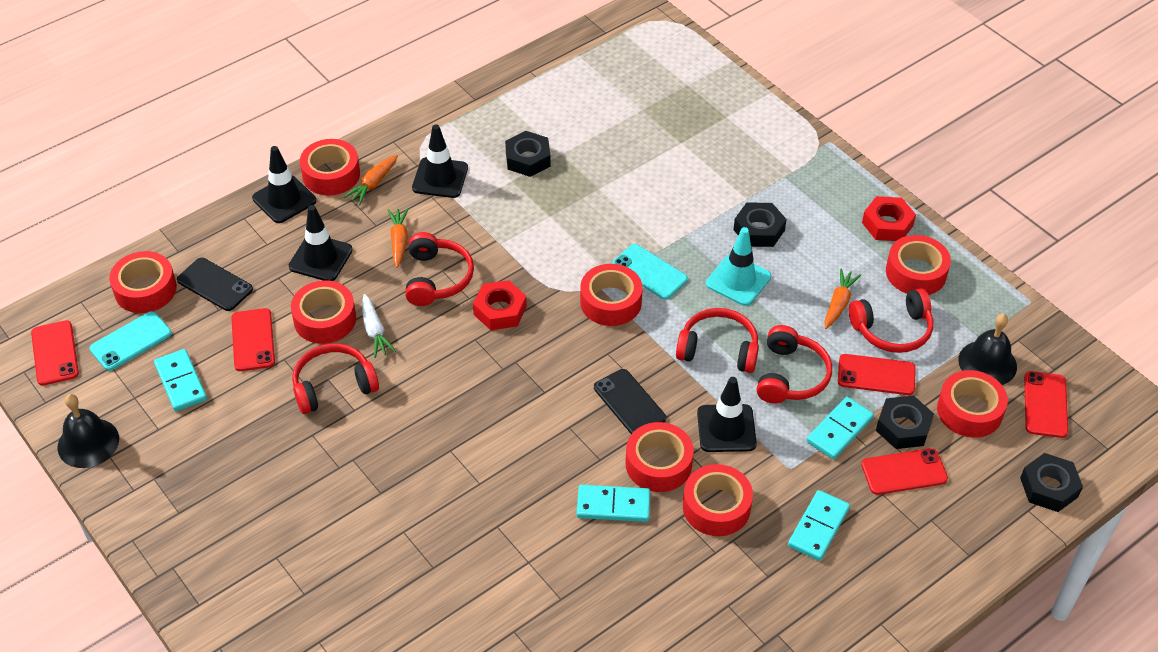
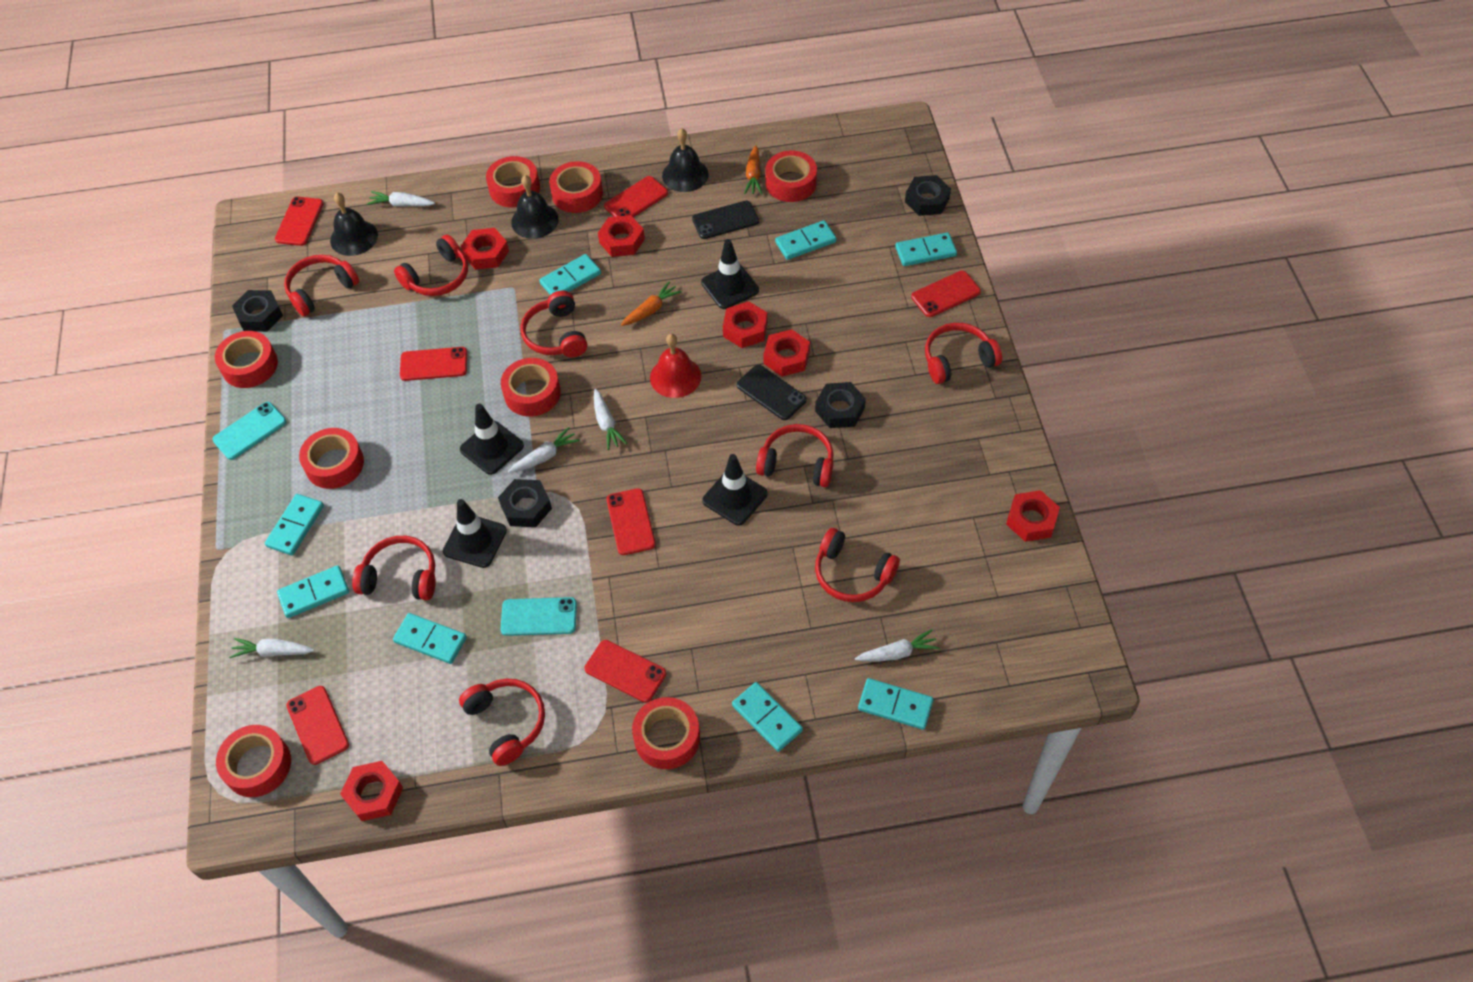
black bell: [57,394,119,468] [958,314,1017,385] = 2 -> [330,193,378,256] [511,175,559,239] [662,128,709,192] = 3
orange carrot: [344,155,398,205] [388,208,408,268] [825,268,861,329] = 3 -> [621,281,682,326] [744,145,762,194] = 2
red bell: none = 0 -> [650,334,701,398] = 1
red headphones: [292,343,379,414] [405,232,474,306] [676,308,759,373] [757,325,832,404] [849,288,933,353] = 5 -> [284,255,359,316] [352,536,436,600] [394,235,468,296] [459,679,545,766] [521,290,587,357] [756,424,833,487] [815,528,900,602] [925,323,1002,384] = 8
red nut: [473,280,527,330] [862,196,916,241] = 2 -> [340,761,403,821] [461,228,509,270] [598,215,645,257] [723,301,768,348] [763,329,810,377] [1006,490,1060,542] = 6
red phone: [31,320,79,386] [231,308,275,371] [838,354,916,395] [861,448,948,495] [1024,371,1068,438] = 5 -> [275,197,324,246] [286,686,349,765] [400,347,467,381] [584,640,666,703] [604,176,668,217] [606,488,655,555] [911,271,981,317] = 7
turquoise domino: [154,349,207,411] [577,485,650,522] [788,490,850,561] [807,397,874,459] = 4 -> [265,494,324,555] [277,565,349,618] [393,613,467,664] [539,254,601,295] [732,682,803,752] [775,220,837,260] [858,678,934,730] [895,233,957,266] = 8
turquoise traffic cone: [706,227,771,306] = 1 -> none = 0
white carrot: [362,294,396,358] = 1 -> [229,638,314,658] [367,191,435,207] [508,427,580,473] [594,389,627,450] [855,629,940,661] = 5

